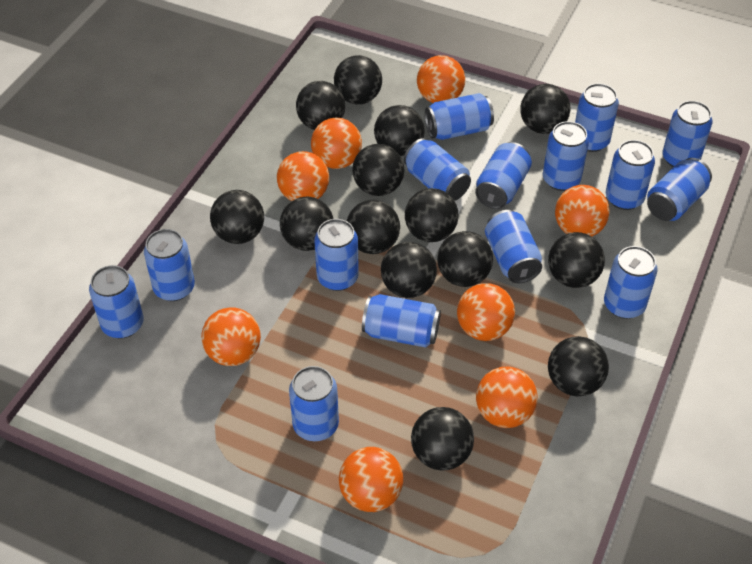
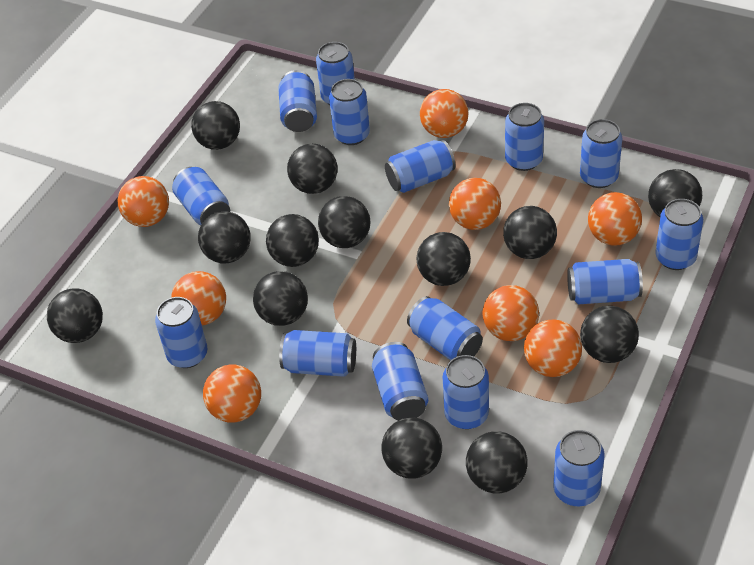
black ball: [210,190,264,244] [280,197,333,251] [296,81,345,130] [334,55,382,104] [347,200,400,254] [352,144,405,196] [374,105,425,156] [381,242,437,298] [405,188,459,242] [411,407,474,471] [437,231,493,287] [520,84,570,134] [548,232,605,288] [548,336,609,396] = 14 -> [47,288,103,343] [191,101,240,150] [198,211,251,263] [253,271,308,326] [266,214,319,267] [287,144,338,194] [318,196,370,248] [381,417,442,479] [417,232,471,286] [466,431,527,493] [503,206,557,259] [580,306,639,363] [648,169,702,217] = 13

